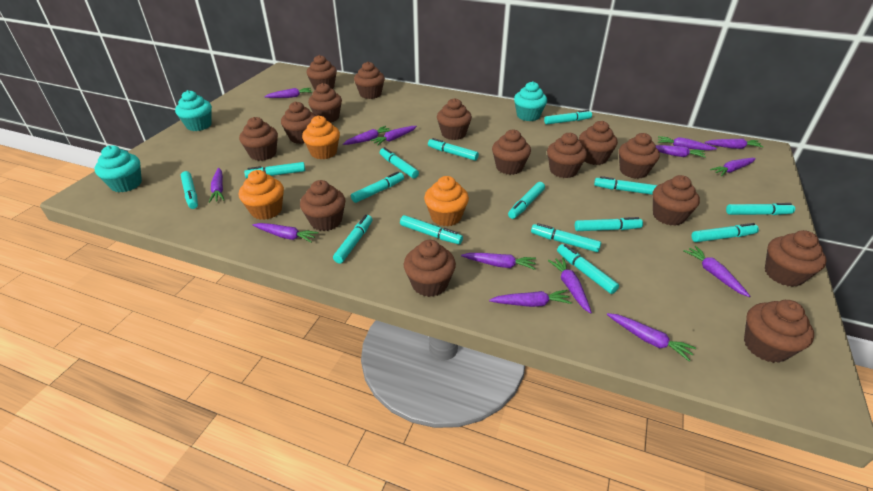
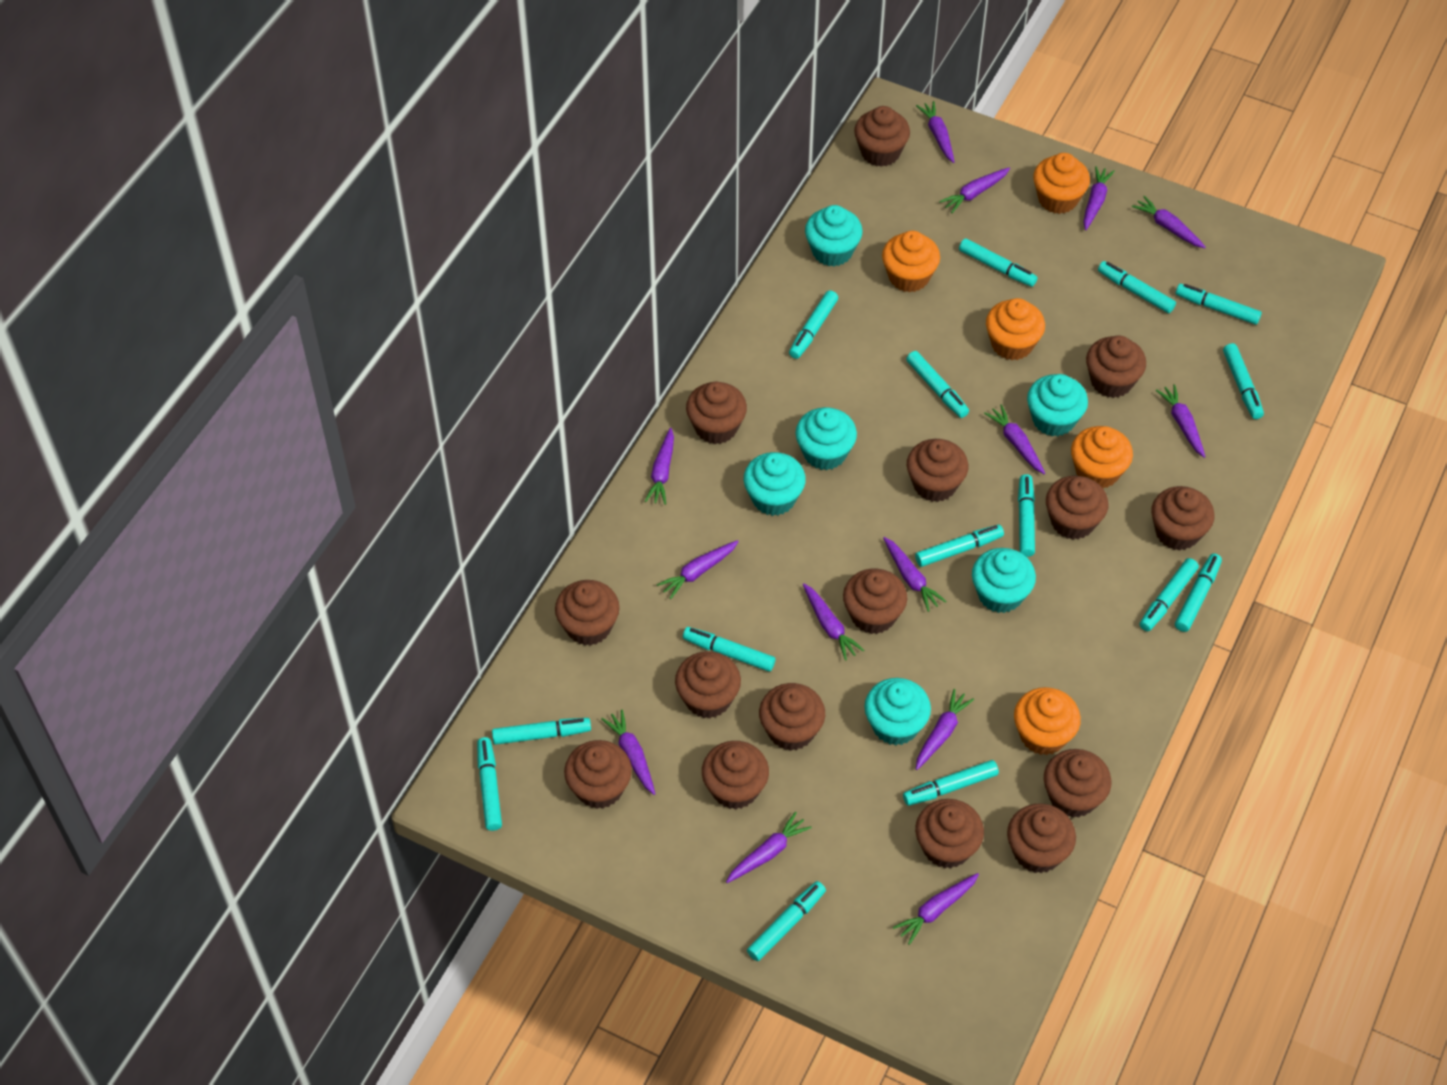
orange cupcake: [239,170,284,220] [302,116,340,159] [424,176,469,226] = 3 -> [882,231,940,292] [986,298,1045,360] [1014,687,1081,755] [1033,153,1090,214] [1071,426,1133,488] = 5
turquoise cupcake: [94,145,142,192] [175,90,212,131] [514,81,547,121] = 3 -> [744,452,806,516] [796,407,857,470] [805,205,863,266] [864,678,931,745] [972,548,1036,613] [1027,374,1088,437] = 6

